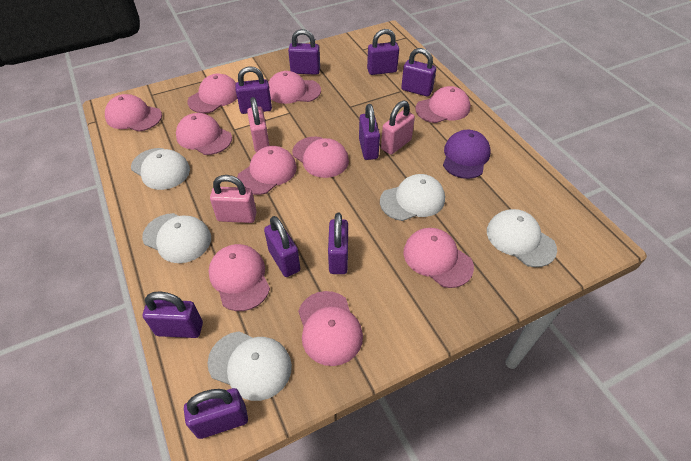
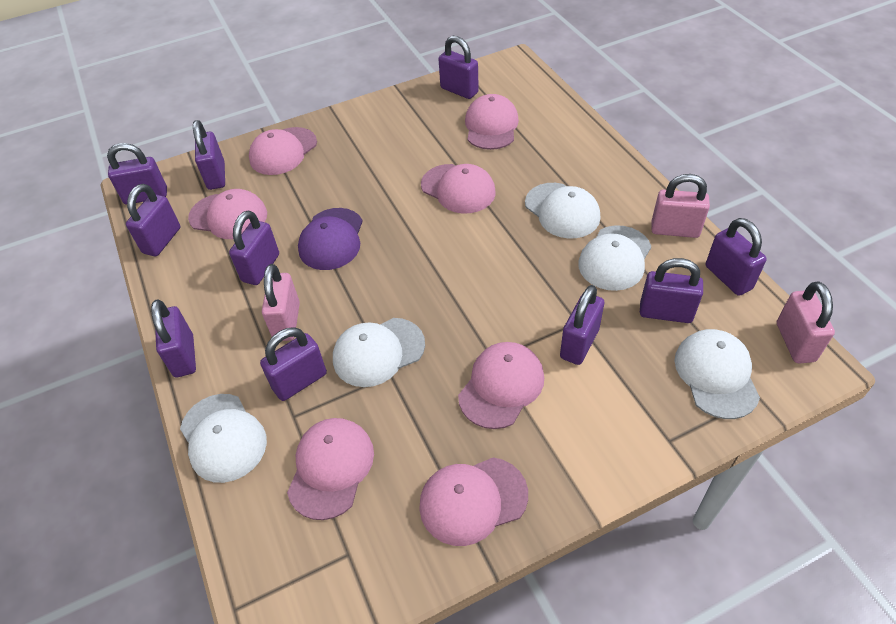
pink cap: [105,94,162,132] [176,113,232,155] [187,74,237,113] [208,244,270,311] [237,146,297,195] [268,71,321,104] [292,136,349,178] [298,291,363,366] [403,228,474,288] [415,86,471,123] = 10 -> [188,189,267,239] [249,127,317,175] [287,418,374,520] [419,457,528,546] [421,164,496,214] [458,342,544,429] [465,94,519,150] = 7
purple padlock: [143,292,203,338] [184,388,248,439] [235,66,272,114] [264,216,300,277] [288,29,320,75] [328,213,348,274] [359,104,380,160] [367,29,399,75] [401,48,436,97] = 9 -> [107,143,167,205] [126,184,180,256] [151,299,196,377] [193,120,225,190] [229,210,279,285] [260,327,327,401] [439,36,479,99] [560,285,605,365] [640,258,703,323] [706,218,767,296] = 10

